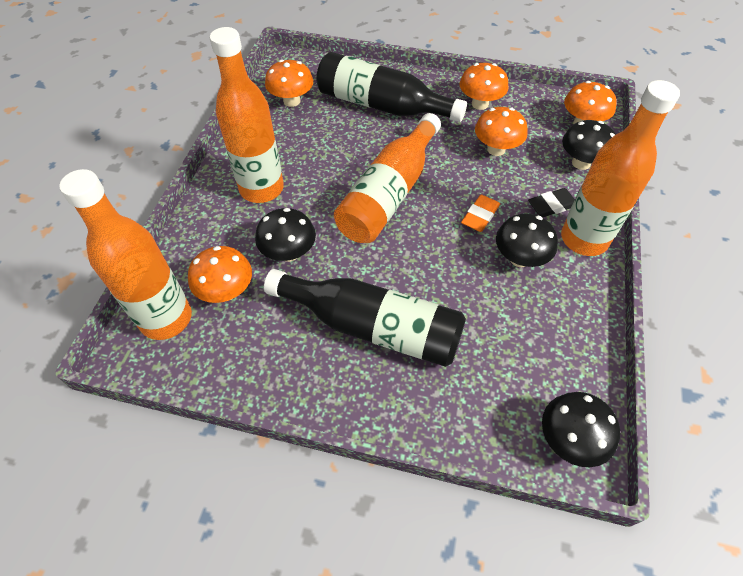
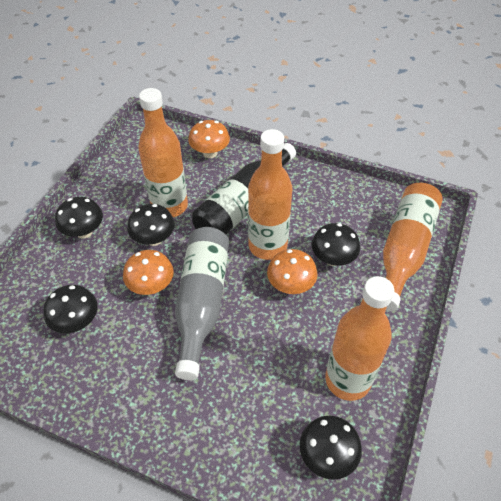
black bottle: [264,269,466,367] [317,52,467,122] = 2 -> [192,143,296,235] = 1
black eraser: [528,188,575,217] = 1 -> none = 0
black mushroom: [255,208,316,262] [496,214,558,267] [542,392,620,467] [562,120,616,170] = 4 -> [43,285,98,334] [55,197,103,239] [127,204,175,246] [300,416,362,480] [311,223,360,266] = 5
grey bottle: none = 0 -> [175,227,229,380] = 1
orange eraser: [461,195,500,232] = 1 -> none = 0
orange mushroom: [188,246,252,303] [265,60,313,107] [460,63,509,110] [475,107,528,156] [564,81,617,124] = 5 -> [123,250,174,295] [188,120,230,158] [267,249,317,294] = 3

